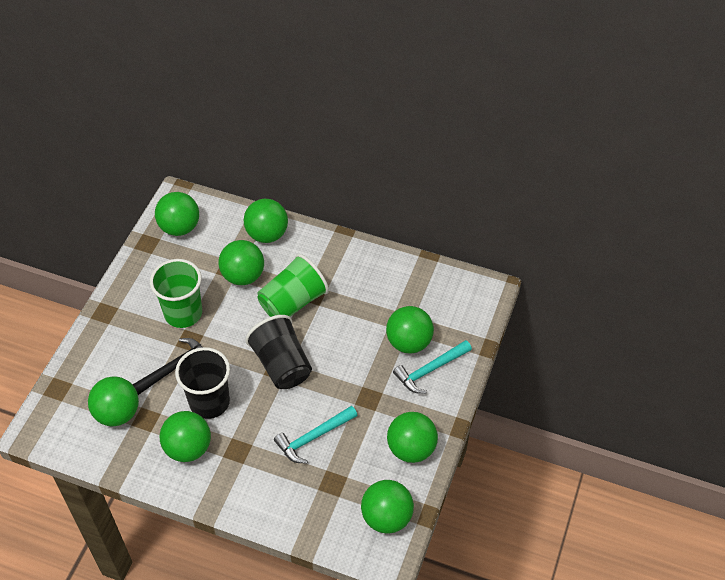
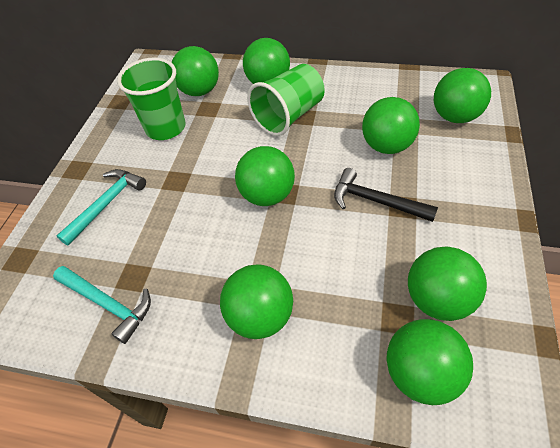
black cup: [175,347,230,419] [245,315,312,389] = 2 -> none = 0

